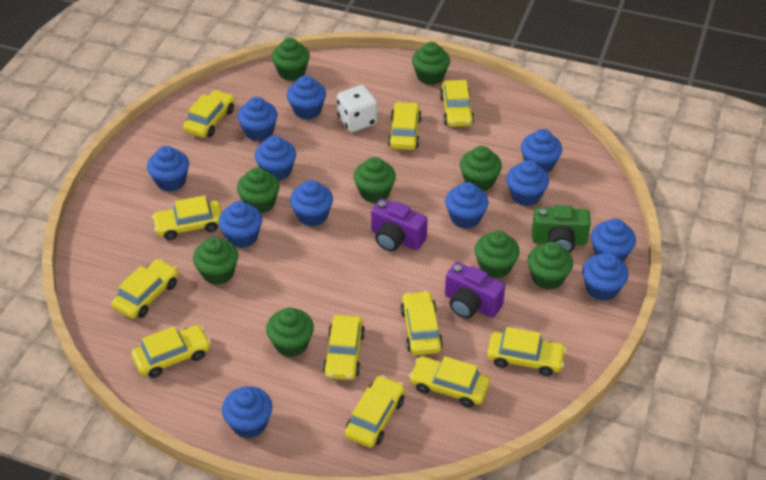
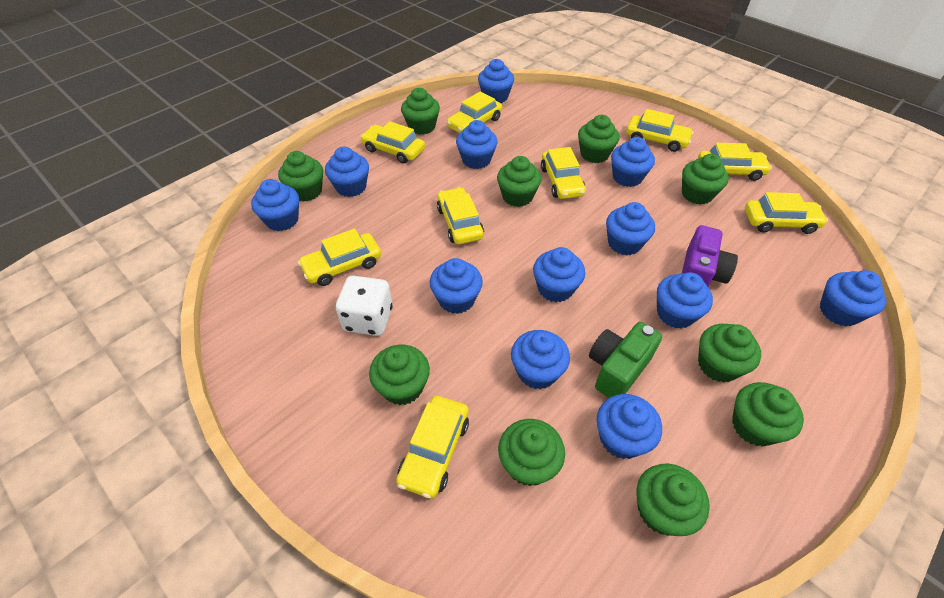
green cupcake: [193,237,238,285] [237,168,280,213] [266,308,314,357] [272,38,310,81] [354,157,396,203] [412,42,450,85] [460,146,502,191] [475,231,520,278] [528,242,573,290] = 9 -> [278,151,323,202] [369,345,430,405] [401,88,440,135] [497,156,542,207] [498,419,565,486] [578,115,620,163] [637,464,710,536] [682,154,729,205] [698,324,761,383] [732,382,804,447] = 10
purple camera: [371,199,427,251] [445,262,505,319] = 2 -> [682,225,738,287] = 1
yellow car: [112,259,178,319] [131,325,211,378] [152,195,222,240] [183,90,235,138] [323,315,365,380] [345,375,405,448] [388,102,422,150] [400,291,443,355] [409,356,490,408] [440,80,474,127] [487,327,566,376] = 11 -> [298,228,381,286] [361,121,425,164] [396,396,469,499] [437,187,484,245] [447,92,502,133] [541,147,586,199] [626,109,694,152] [698,143,772,181] [745,192,828,234] = 9

